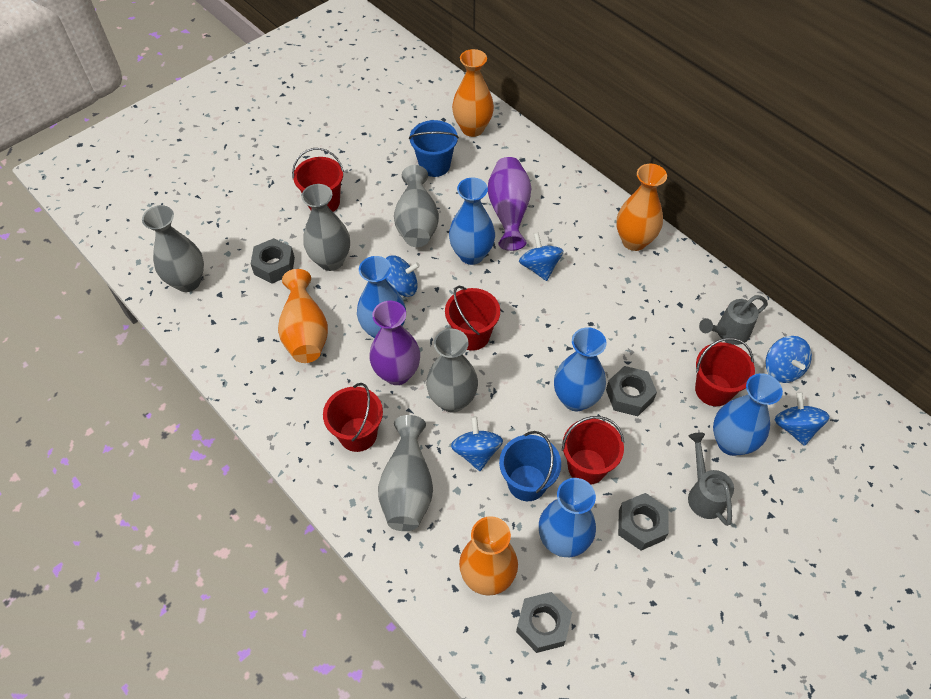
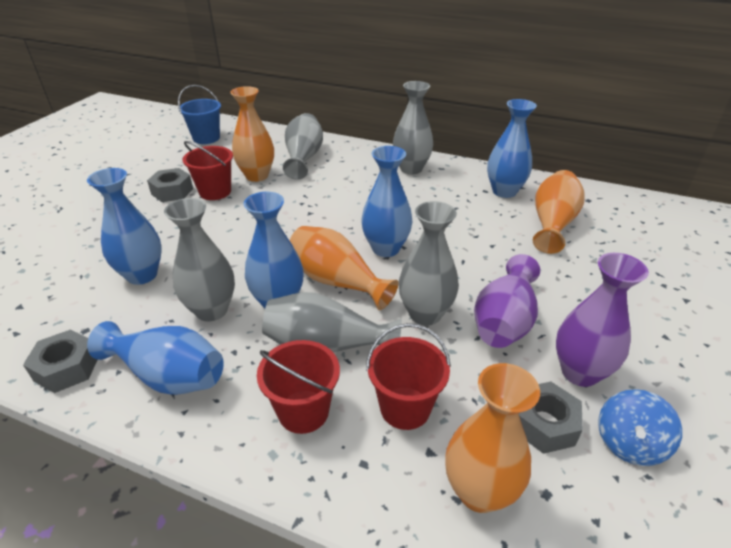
blue bucket: [409,120,459,177] [499,431,561,501] = 2 -> [178,85,221,144] = 1
blue spinning top: [386,255,420,297] [451,416,503,471] [519,233,563,281] [765,336,812,383] [775,392,830,446] = 5 -> [598,389,682,466] = 1
grey nut: [251,238,295,284] [516,592,572,653] [606,366,657,416] [618,493,669,550] = 4 -> [23,329,97,393] [147,168,193,202] [519,382,583,454] = 3
grey watering can: [688,432,734,526] [699,295,768,345] = 2 -> none = 0
red bucket: [292,148,344,212] [323,383,383,452] [445,286,500,351] [562,416,624,485] [695,338,755,406] = 5 -> [183,141,233,200] [257,340,340,434] [366,323,451,430] = 3

